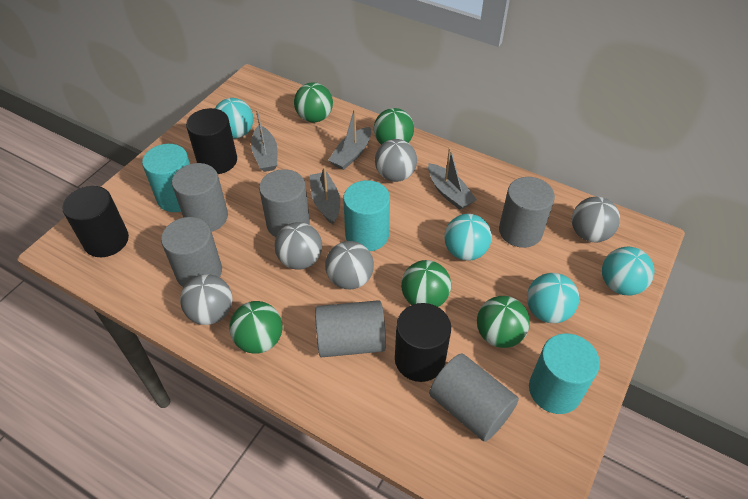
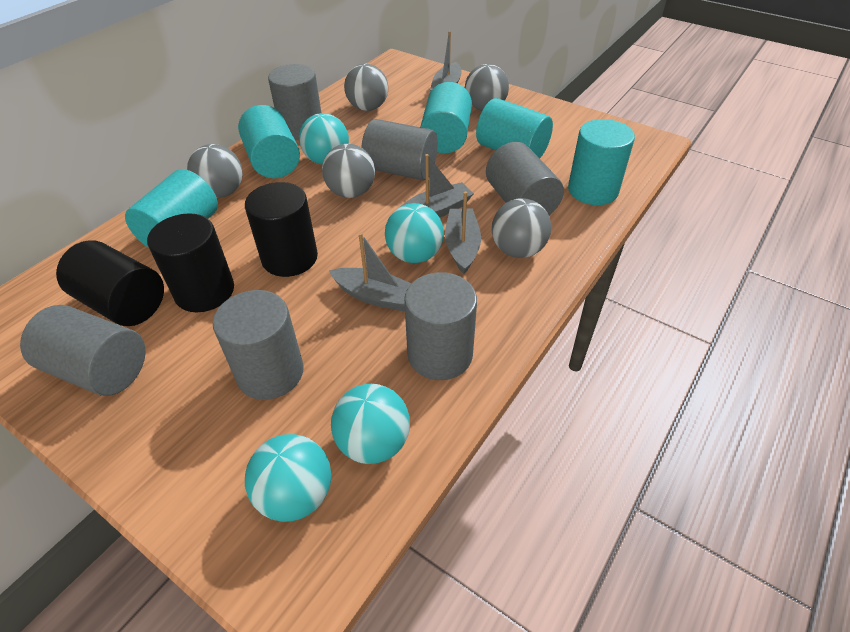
green ball: [229,301,283,354] [294,82,333,122] [374,108,414,145] [401,260,451,307] [477,296,530,348] = 5 -> none = 0
turquoise cylinder: [142,144,190,212] [343,180,390,251] [529,333,600,414] = 3 -> [125,169,218,248] [238,105,300,178] [421,82,472,153] [476,98,553,158] [568,119,635,205] = 5

